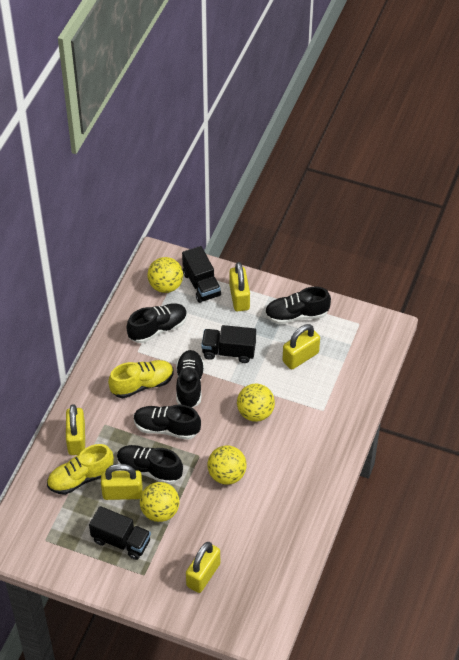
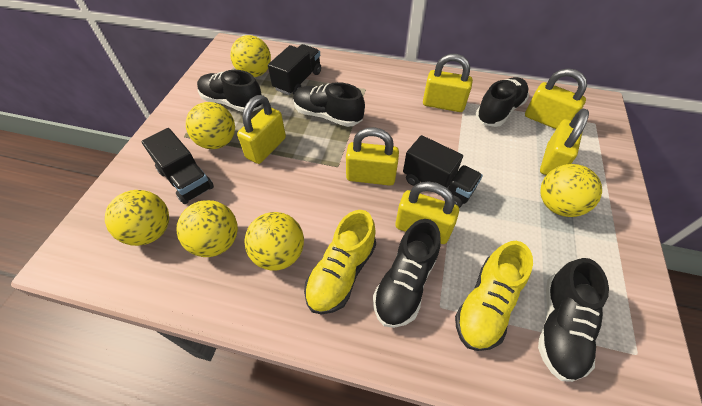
yellow ball: [140,482,179,522] [147,257,183,293] [207,445,247,485] [237,384,275,422] = 4 -> [105,190,169,246] [176,200,238,257] [186,102,235,149] [230,35,271,77] [244,212,304,271] [540,164,602,217] = 6
yellow padlock: [66,404,85,455] [101,464,143,500] [186,542,220,593] [229,262,250,311] [282,324,320,369] = 5 -> [237,95,286,164] [346,127,399,186] [395,181,459,244] [423,54,473,112] [525,68,587,129] [540,108,589,175] = 6

